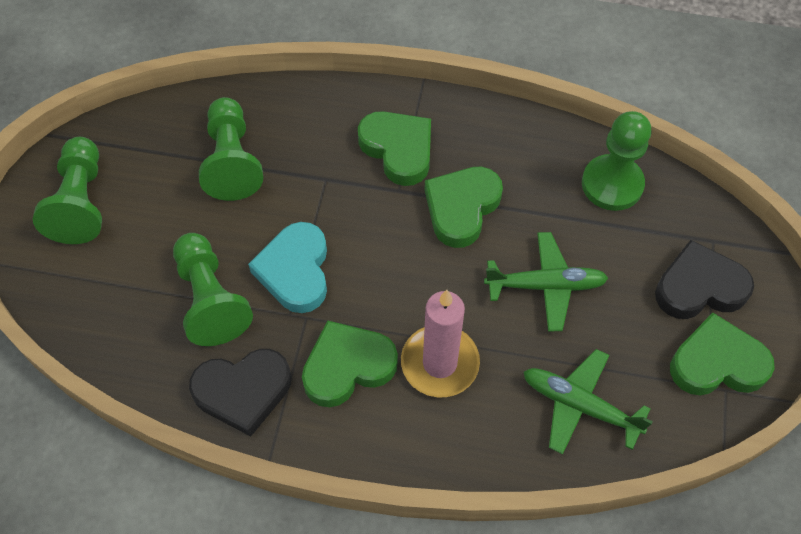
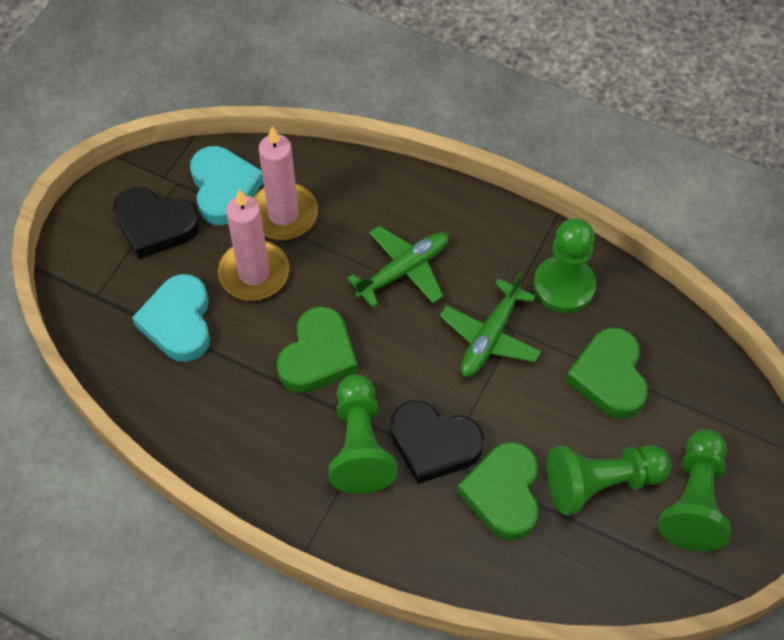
green heart: [302,320,398,407] [358,111,431,186] [425,167,503,248] [670,313,775,395] = 4 -> [276,306,358,393] [457,442,539,541] [566,327,648,419] = 3
pink candle: [401,290,480,397] = 1 -> [218,189,289,301] [253,126,318,240] = 2
turquoise heart: [248,222,327,313] = 1 -> [132,274,210,362] [190,146,263,225] = 2

